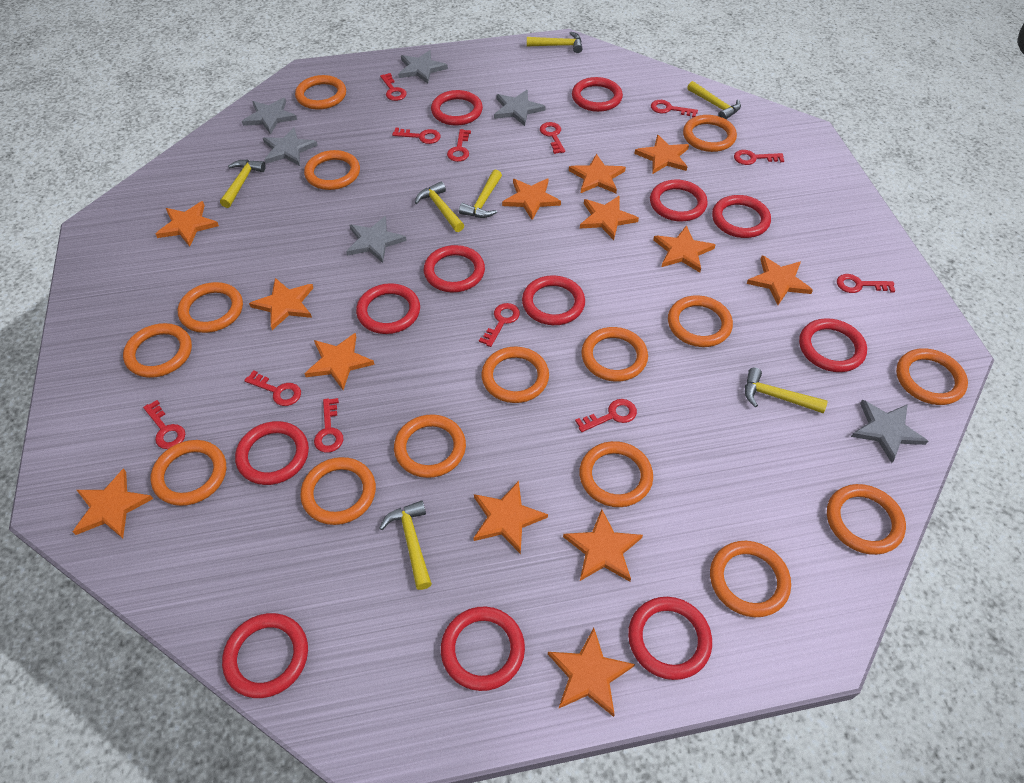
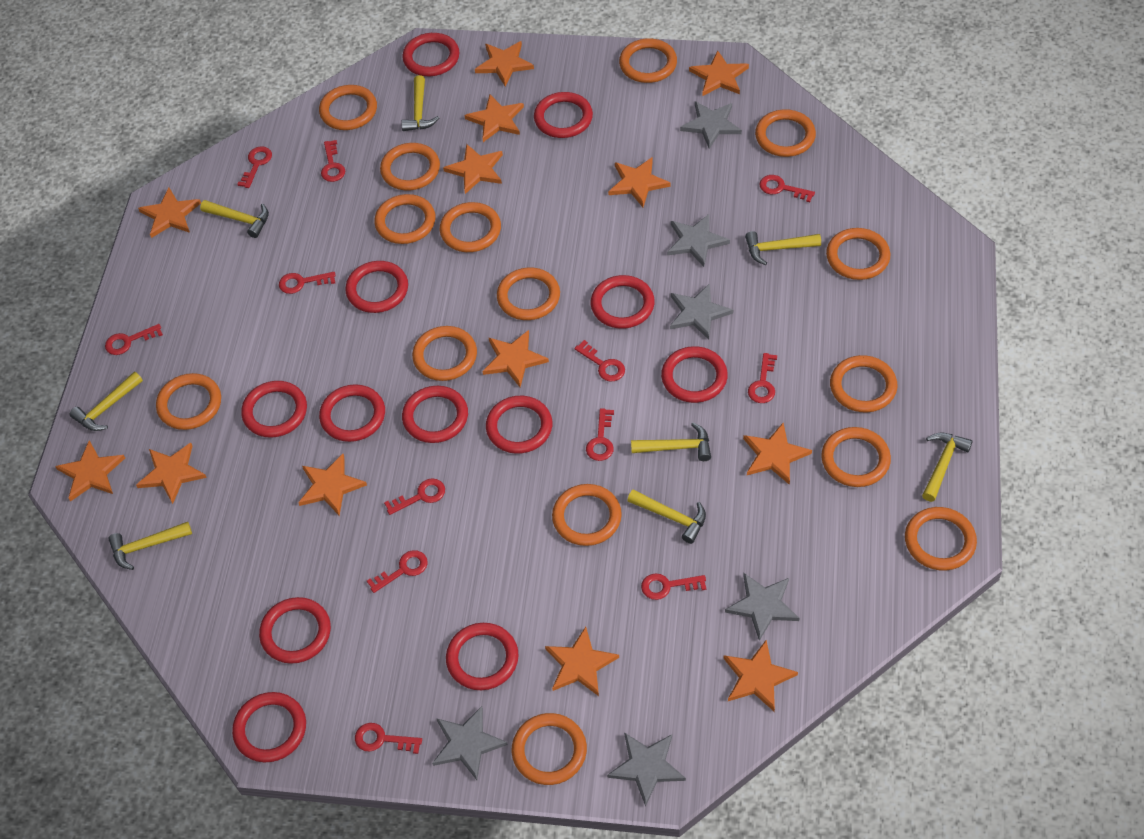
yellow hammer: [220,160,266,208] [379,500,432,590] [415,181,464,232] [459,169,502,218] [527,32,582,53] [687,81,741,119] [745,368,828,413] = 7 -> [70,372,143,431] [108,522,192,570] [200,200,269,238] [401,75,439,131] [627,490,706,544] [631,422,711,461] [745,231,821,265] [922,433,973,502] = 8

